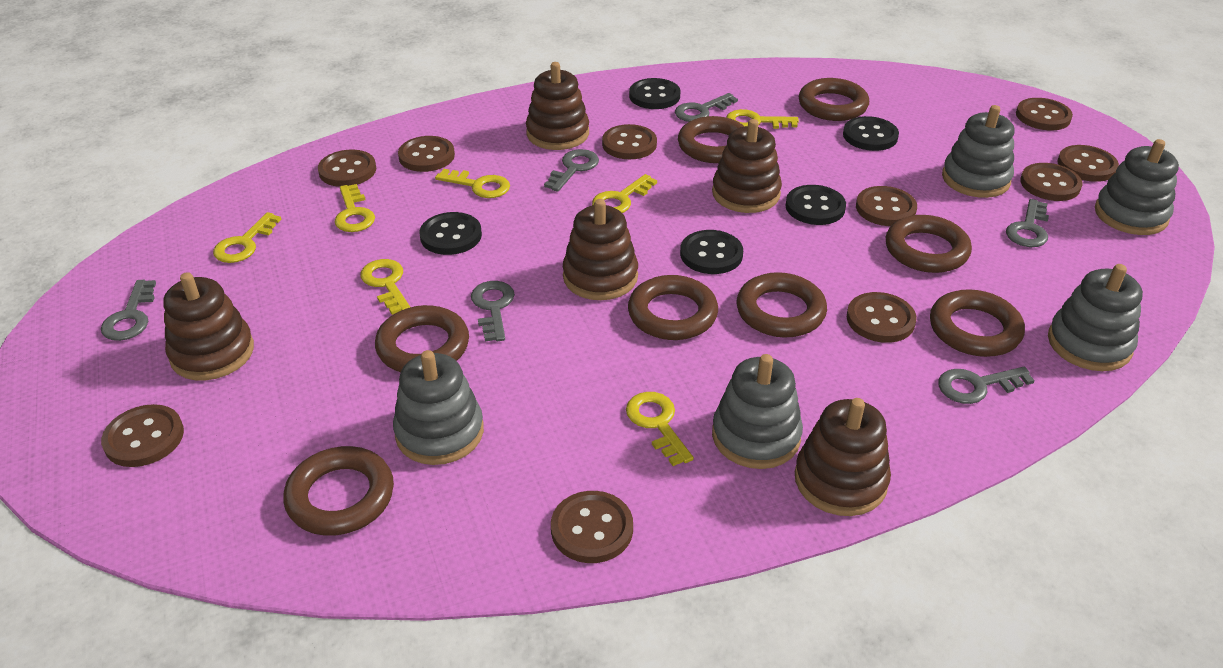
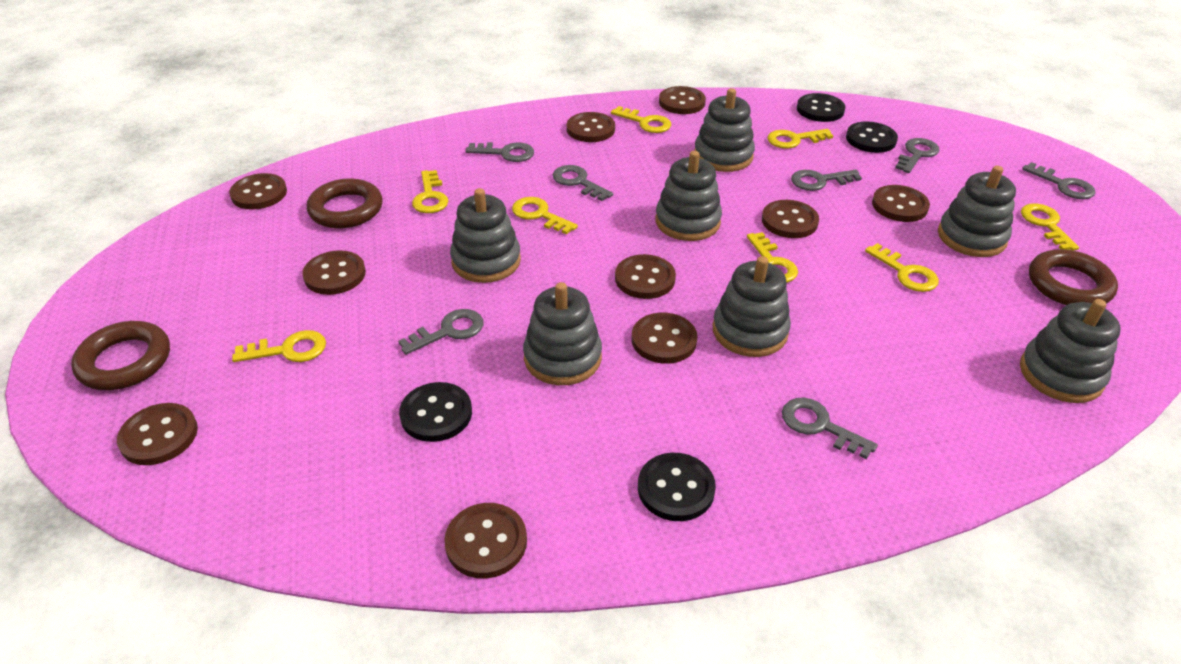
black button: [419,212,482,255] [629,78,681,109] [680,230,743,274] [786,185,846,225] [843,116,899,151] = 5 -> [399,382,472,442] [638,453,716,521] [797,93,846,122] [846,121,898,153] = 4
brown ring: [283,446,394,536] [375,305,469,372] [628,275,718,340] [678,116,744,163] [736,272,827,338] [799,78,869,121] [886,215,972,273] [930,289,1025,357] = 8 -> [71,321,170,390] [307,178,383,228] [1029,249,1118,305] = 3
brown stacking toy: [163,272,254,381] [526,62,589,150] [563,199,638,300] [712,119,782,213] [795,398,891,516] = 5 -> none = 0
grey key: [101,280,156,341] [471,281,515,341] [544,149,599,192] [675,93,738,122] [938,367,1035,404] [1006,199,1049,247] = 6 -> [398,309,484,355] [465,142,534,162] [553,165,613,201] [782,397,878,459] [791,170,862,191] [895,138,939,173] [1022,162,1096,199] = 7
grey stacking toy: [393,350,484,465] [712,354,803,469] [942,105,1014,198] [1048,264,1143,371] [1095,139,1179,235] = 5 -> [450,188,521,283] [523,282,602,385] [655,151,722,241] [694,88,755,172] [713,256,791,357] [938,166,1016,257] [1020,299,1120,403] = 7
yellow key: [213,212,282,263] [334,184,375,232] [361,259,410,315] [435,169,510,198] [592,174,657,213] [626,392,694,466] [726,109,799,129] = 7 -> [232,330,326,362] [412,170,449,213] [512,197,578,235] [611,106,671,133] [747,232,798,283] [767,129,833,149] [865,243,939,292] [1021,203,1079,250] = 8

